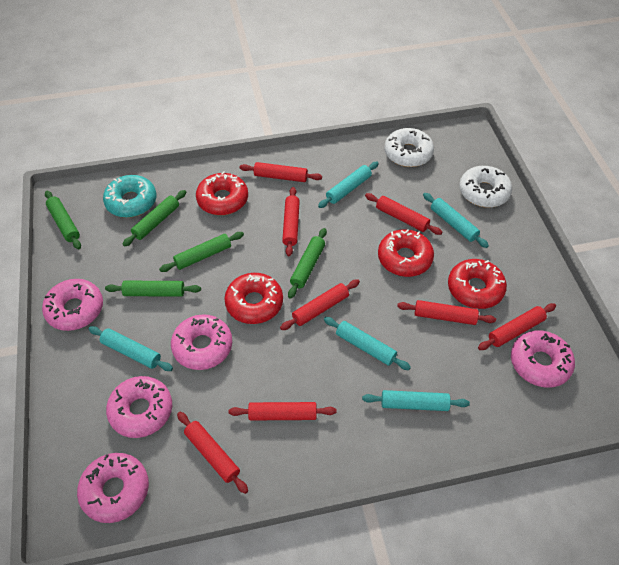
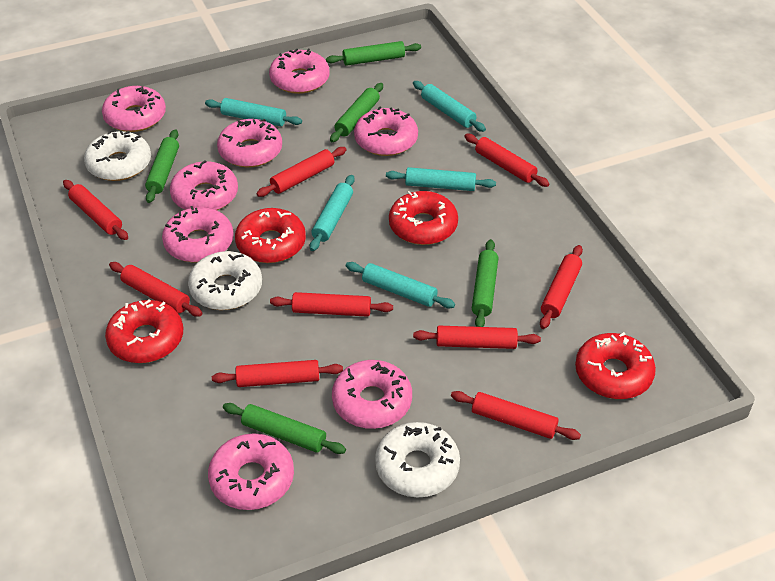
pink donut: [42,279,103,331] [77,453,149,523] [106,376,172,438] [171,314,232,370] [511,331,575,388] = 5 -> [102,86,166,132] [162,206,234,263] [170,161,238,210] [208,433,294,510] [217,119,282,168] [269,48,330,94] [332,360,412,429] [354,106,418,156] = 8
red rolling pin: [177,412,248,494] [229,402,336,420] [239,162,322,182] [280,279,360,330] [282,187,300,256] [365,193,442,235] [397,300,496,325] [478,303,556,350] = 8 -> [63,180,128,240] [109,262,202,317] [212,360,343,387] [256,147,347,197] [270,292,393,317] [413,326,541,349] [451,391,581,440] [464,134,549,187] [540,245,583,329] = 9
turquoise donut: [103,175,156,218] = 1 -> none = 0
white donut: [384,128,434,167] [459,166,512,208] = 2 -> [84,130,151,181] [188,251,262,310] [375,422,460,498] = 3

